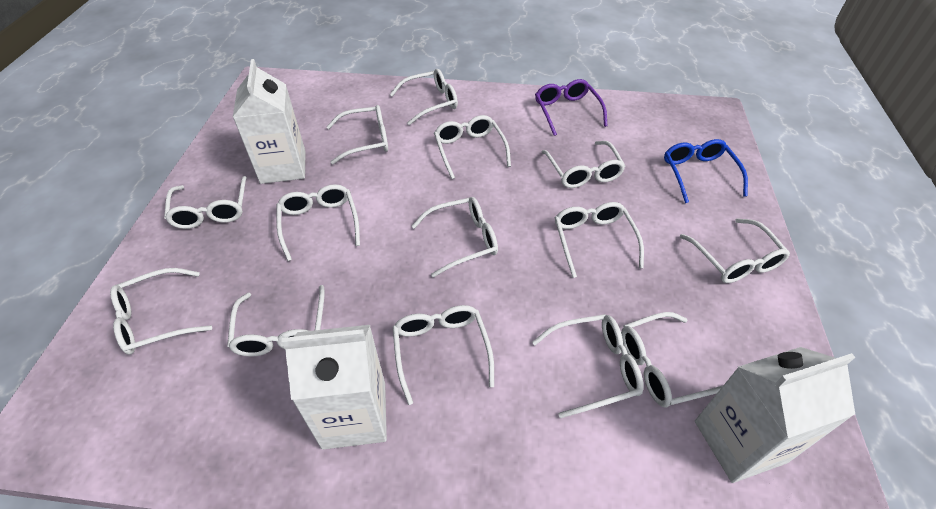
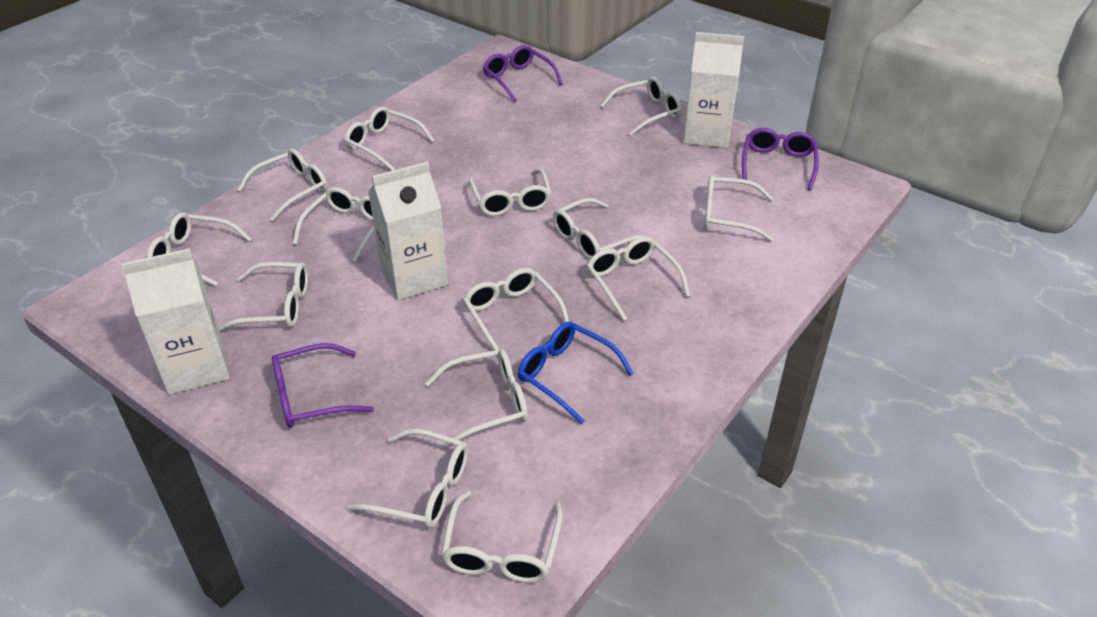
purple glasses: [535,79,607,136] = 1 -> [271,343,374,428] [483,45,563,102] [742,128,819,191] = 3

